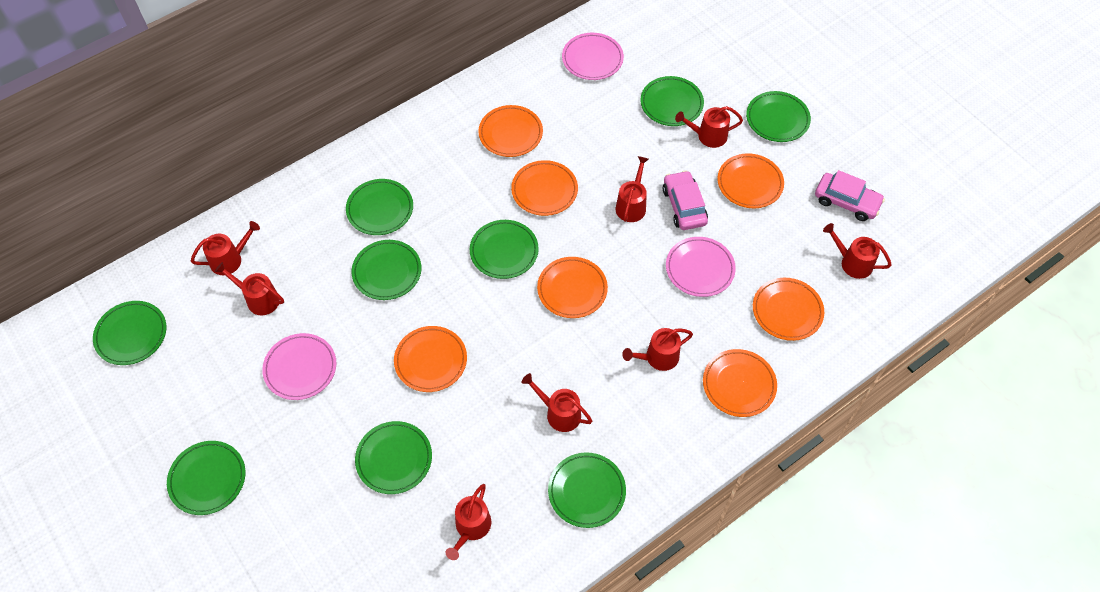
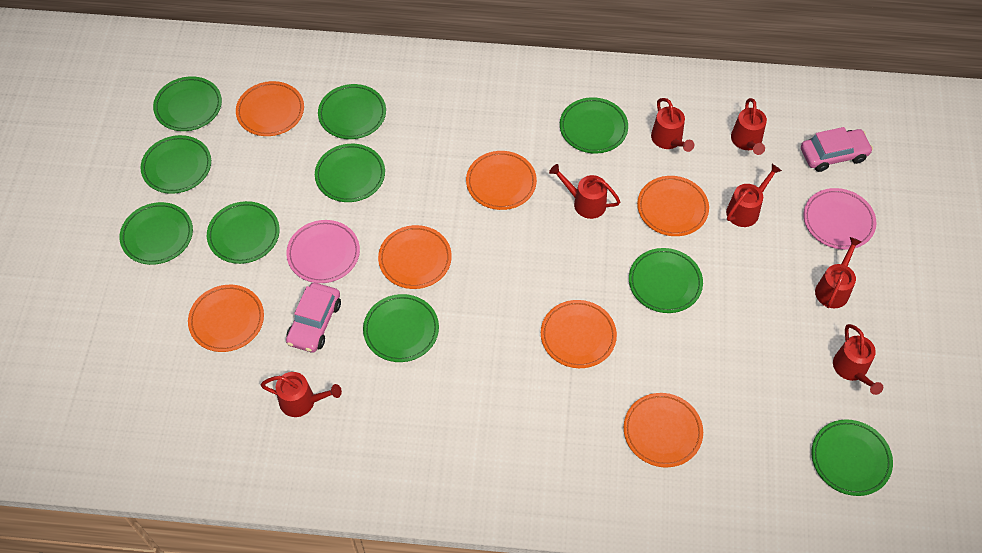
green plate: [93,301,166,365] [167,441,245,515] [346,179,413,235] [352,240,422,300] [355,421,432,494] [470,220,539,279] [548,453,626,528] [640,76,704,126] [746,91,811,142] = 9 -> [120,202,193,265] [140,135,211,194] [153,76,222,131] [207,201,280,264] [315,144,385,202] [318,84,386,139] [363,294,439,362] [560,97,628,153] [629,248,703,313] [811,419,893,496] = 10
pink plate: [262,333,336,400] [562,33,624,80] [666,237,736,297] = 3 -> [286,220,360,283] [804,188,876,250] = 2
red watering can: [191,221,260,275] [215,262,284,315] [446,484,491,560] [522,373,592,432] [615,156,649,222] [622,328,693,371] [675,106,743,148] [823,223,892,279] = 8 -> [261,372,342,417] [549,164,620,219] [651,98,694,152] [726,164,782,227] [731,98,767,155] [815,237,862,308] [833,324,883,395] = 7

